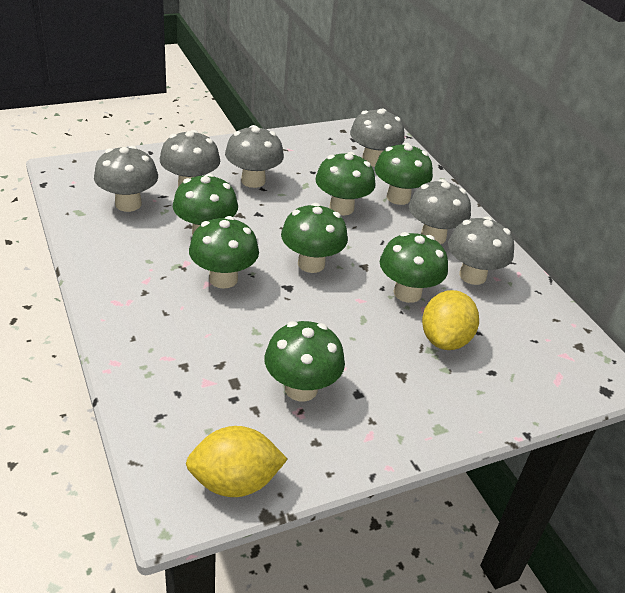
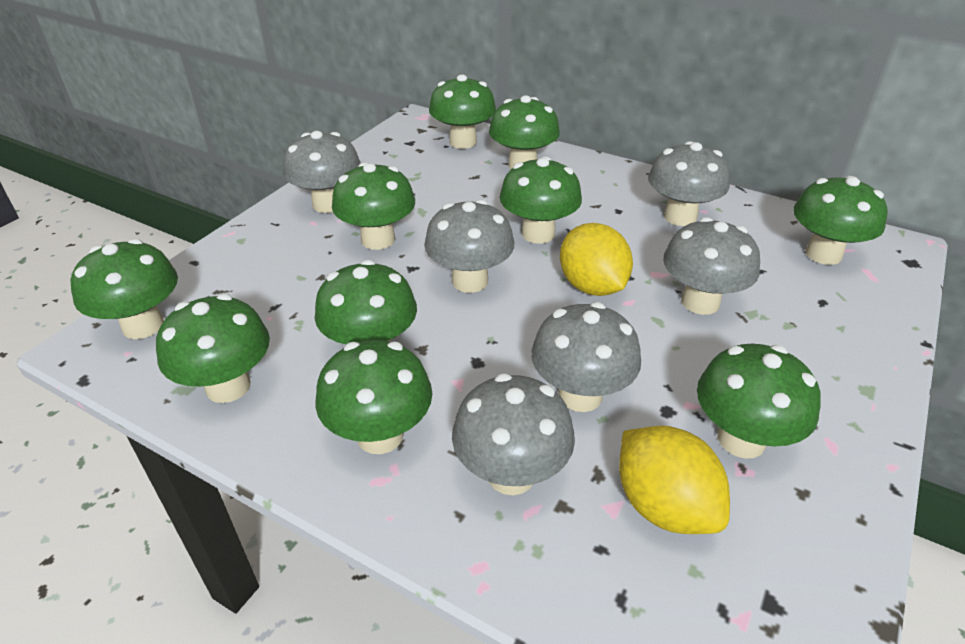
green mushroom: [173,173,238,235] [189,216,259,289] [264,321,345,402] [281,203,348,273] [315,152,375,216] [375,143,433,205] [380,232,448,303] = 7 -> [70,239,178,339] [156,294,270,403] [315,260,417,344] [315,340,432,454] [332,162,415,250] [429,74,496,149] [489,95,560,169] [500,156,582,244] [697,344,821,459] [793,176,888,265] = 10

